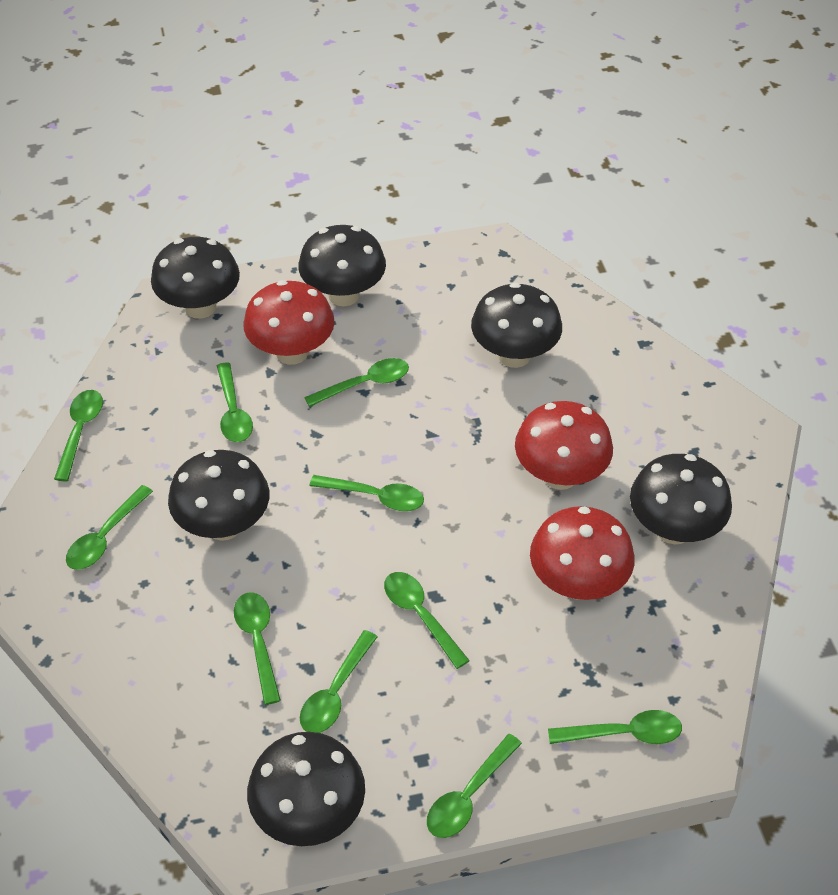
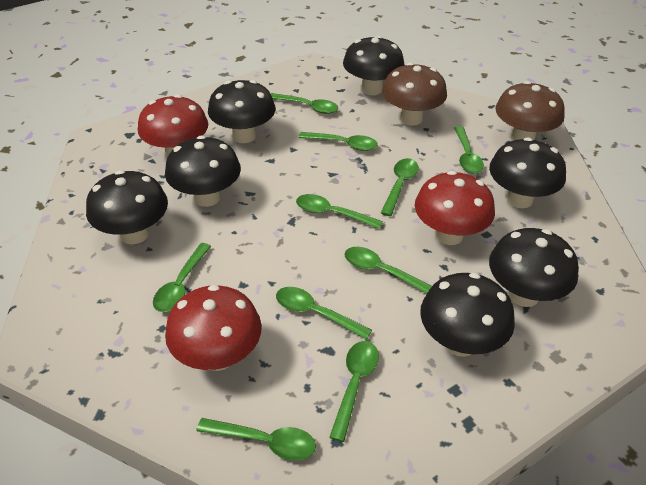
black mushroom: [151,237,240,319] [168,450,269,541] [247,732,365,846] [298,225,386,306] [471,283,562,368] [630,454,732,545] = 6 -> [86,170,168,244] [165,135,241,207] [208,80,275,143] [343,36,404,95] [420,273,515,357] [489,137,566,208] [489,228,579,307] = 7
brown mushroom: none = 0 -> [382,63,447,126] [496,81,565,141] = 2

